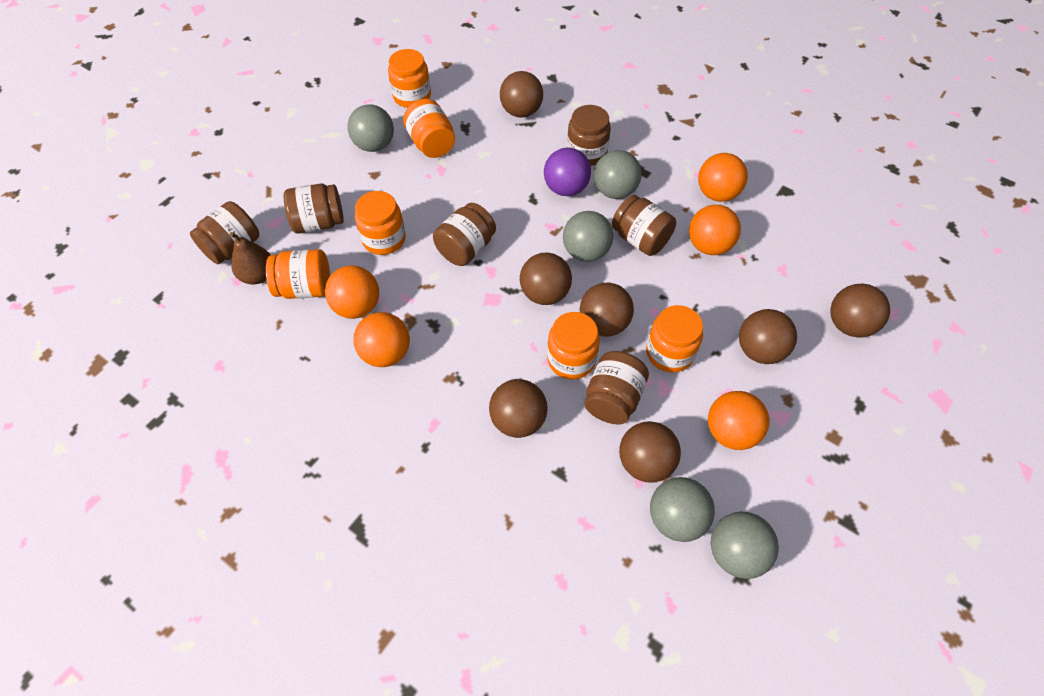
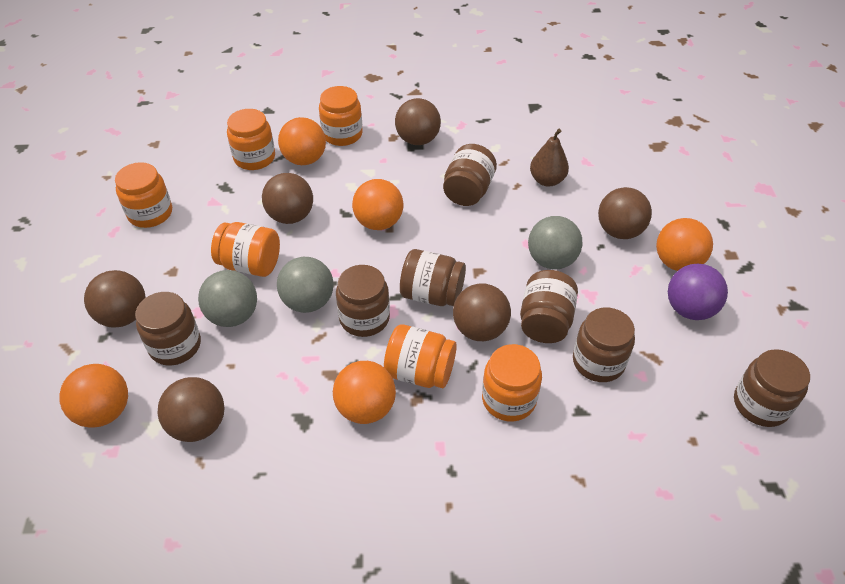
brown ball: [489,379,548,438] [500,71,543,118] [520,253,572,305] [580,283,634,336] [619,421,681,482] [739,309,797,364] [830,284,890,338] = 7 -> [84,270,146,328] [158,377,225,442] [262,173,313,224] [395,98,441,145] [453,284,511,341] [598,187,652,239] = 6
brown jar: [190,201,259,264] [284,184,344,234] [433,203,496,266] [567,105,611,166] [585,351,649,425] [612,195,676,256] = 6 -> [135,292,201,366] [336,265,390,337] [400,249,466,306] [443,144,497,206] [520,270,578,343] [573,307,635,382] [734,349,810,427] = 7
grey ball: [347,104,394,152] [563,211,613,262] [594,150,642,199] [650,477,715,542] [711,511,779,579] = 5 -> [198,270,257,327] [277,257,333,313] [528,216,582,269] = 3

